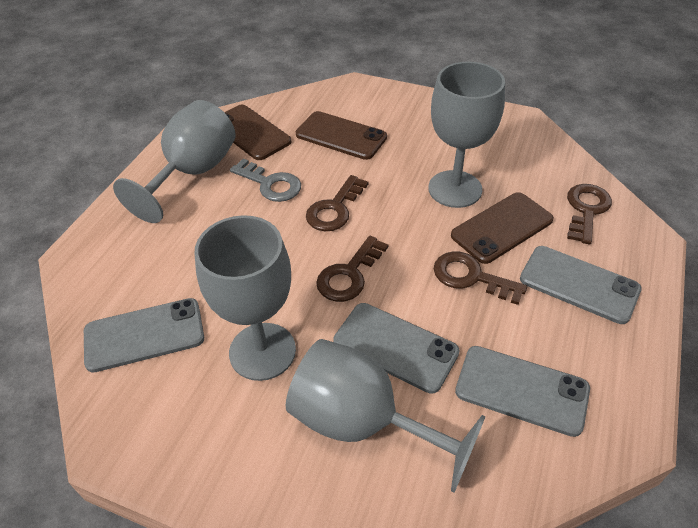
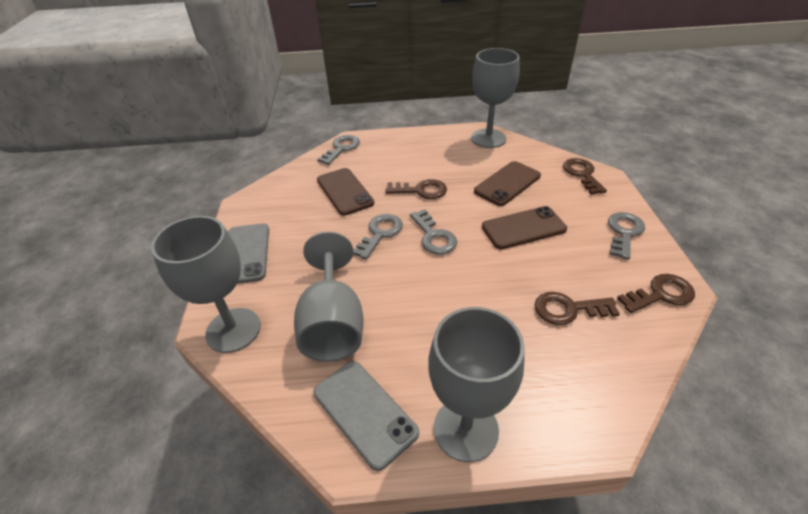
grey key: [230,158,301,202] = 1 -> [317,135,360,165] [353,214,403,260] [410,209,457,255] [608,212,645,260] = 4
grey phone: [84,298,204,373] [333,303,460,394] [455,346,590,437] [520,246,642,324] = 4 -> [228,223,269,284] [314,361,419,471] = 2

